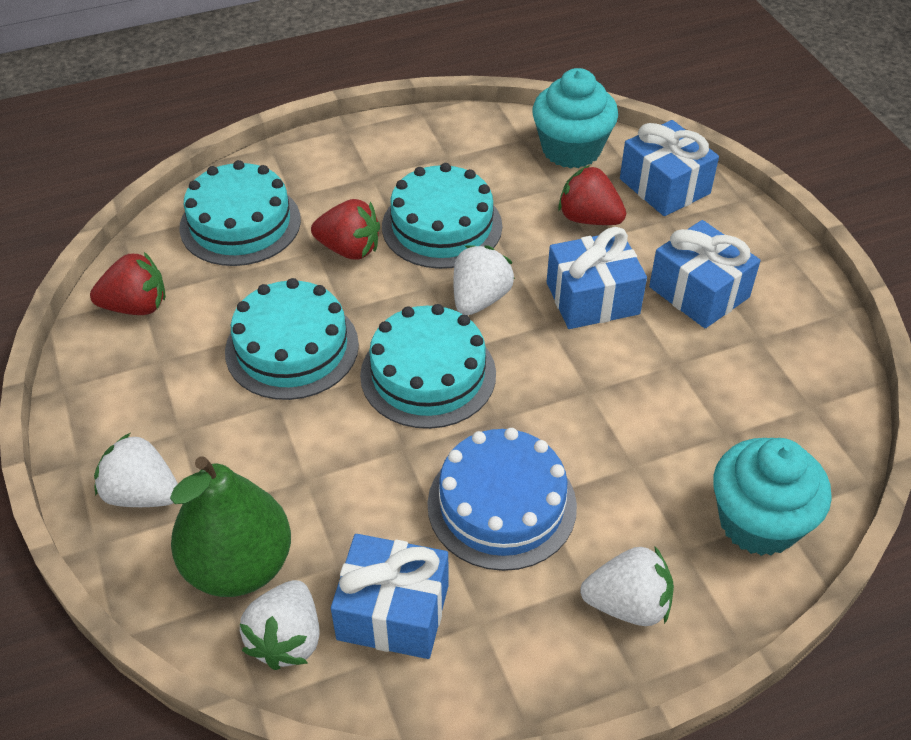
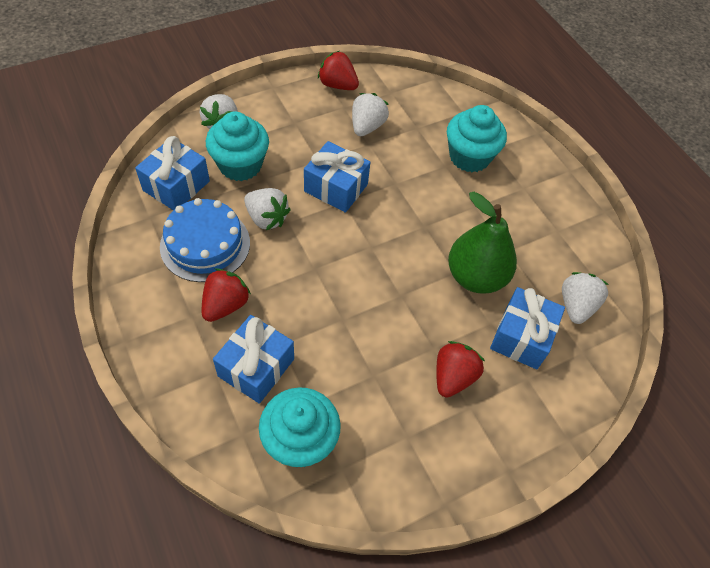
turquoise cake: [179,160,301,266] [225,278,359,400] [360,304,496,429] [382,163,502,269] = 4 -> none = 0
turquoise cupcake: [532,68,618,168] [713,438,831,556] = 2 -> [206,112,269,181] [259,387,341,467] [447,105,507,172] = 3

